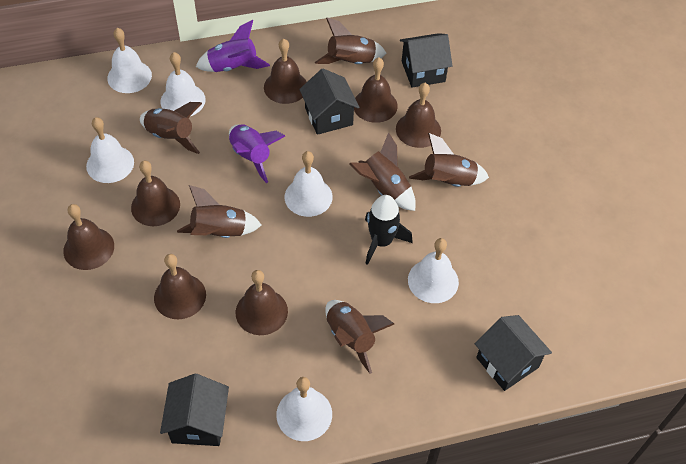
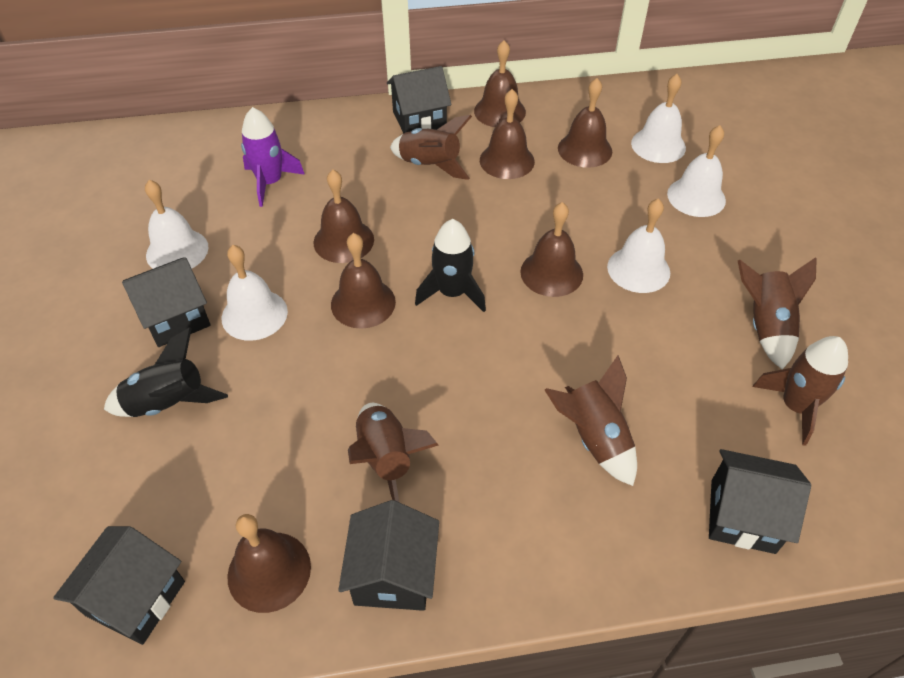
black house: [160,374,229,446] [299,69,359,135] [400,33,452,88] [475,315,552,391] = 4 -> [53,526,185,645] [122,258,211,347] [338,500,439,611] [387,66,452,133] [709,449,811,554] = 5
black rocket: [365,195,413,265] = 1 -> [104,327,228,417] [415,219,486,312] = 2
brown rocket: [140,102,202,154] [177,185,261,238] [315,17,387,64] [325,300,394,374] [349,132,416,211] [409,133,489,187] = 6 -> [348,403,438,502] [390,115,472,180] [545,355,637,486] [738,257,817,370] [753,336,848,446] = 5
purple rocket: [196,20,270,72] [229,124,285,183] = 2 -> [241,107,305,207] = 1
white bell: [86,117,134,183] [107,28,152,93] [160,52,206,116] [276,377,332,441] [284,151,333,217] [408,238,459,303] = 6 -> [145,180,209,269] [222,245,288,341] [607,198,670,293] [631,74,686,163] [667,125,726,217] = 5

